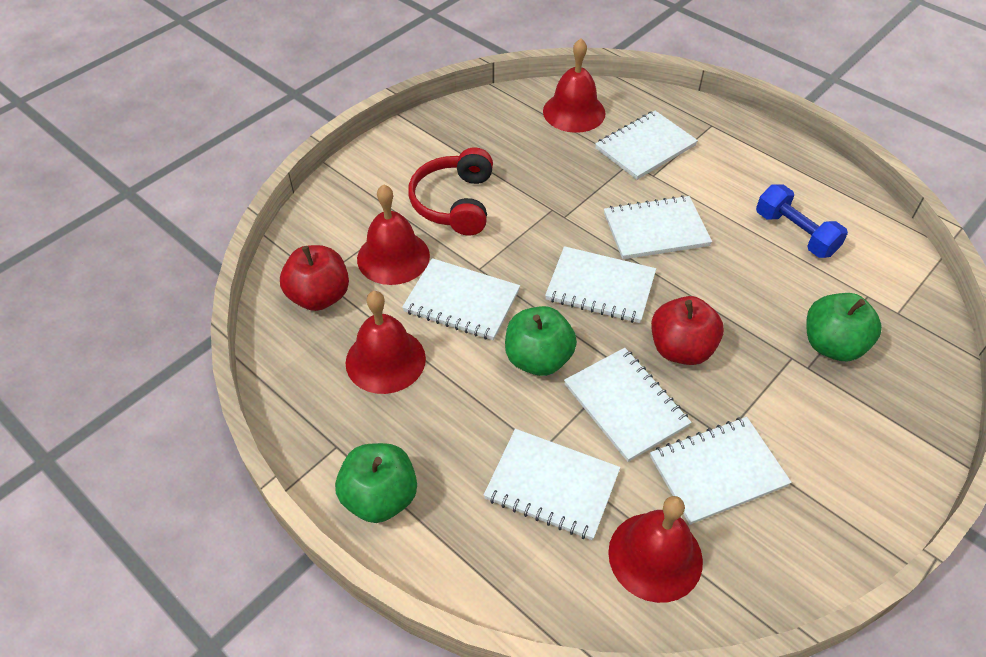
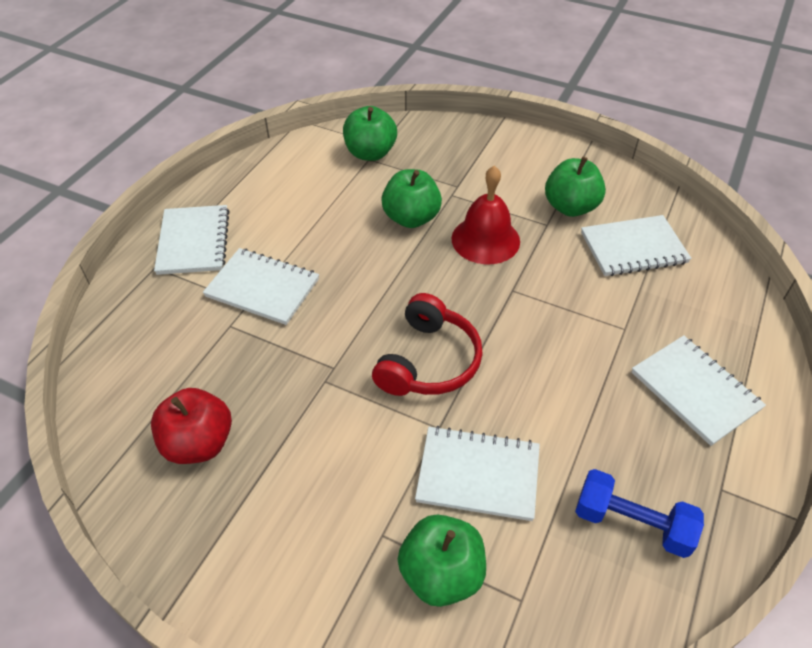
green apple: [335,443,417,523] [505,306,577,376] [806,293,882,361] = 3 -> [343,106,397,161] [381,169,442,228] [397,514,486,607] [545,157,606,217] = 4
red apple: [280,245,349,311] [651,296,724,365] = 2 -> [151,388,232,464] = 1
red bell: [346,291,426,394] [357,184,430,285] [543,39,606,133] [608,496,703,603] = 4 -> [452,165,520,264] = 1
white notebook: [402,258,520,340] [484,429,620,540] [545,246,656,323] [564,348,692,462] [595,111,698,180] [604,195,712,259] [650,417,792,525] = 7 -> [154,205,230,275] [203,248,319,325] [415,426,540,521] [581,215,691,276] [632,335,766,446] = 5

